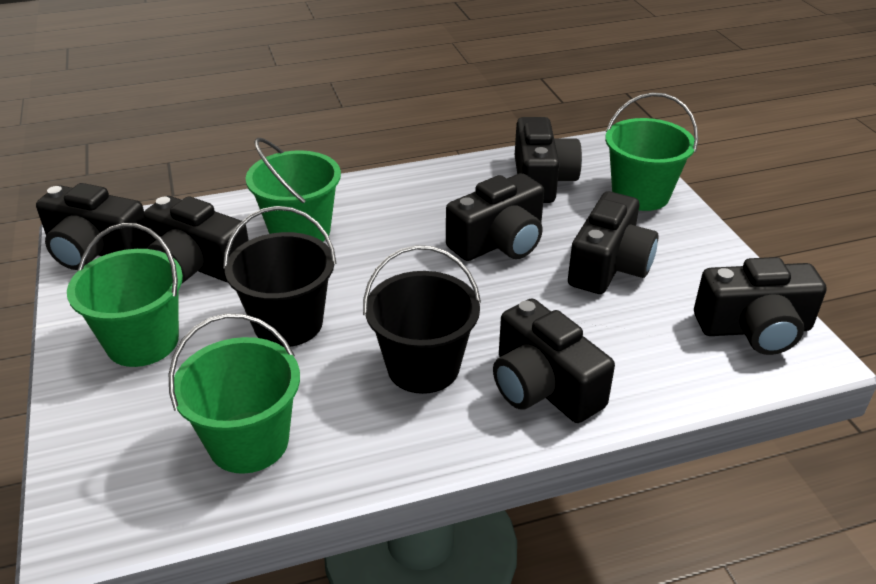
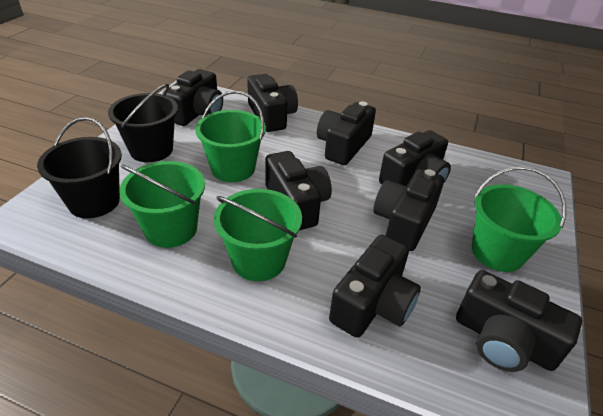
black camera: [36,183,150,270] [143,196,249,283] [446,173,544,261] [493,299,615,423] [515,117,582,203] [568,191,659,294] [694,257,827,355] = 7 -> [163,69,223,126] [247,74,298,132] [265,151,332,230] [317,101,376,165] [329,235,421,338] [373,169,444,251] [379,130,451,186] [456,270,582,372] = 8

